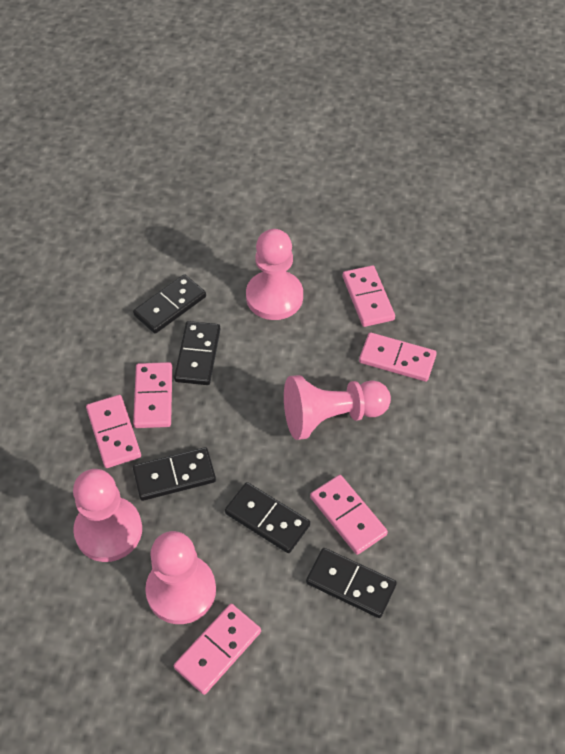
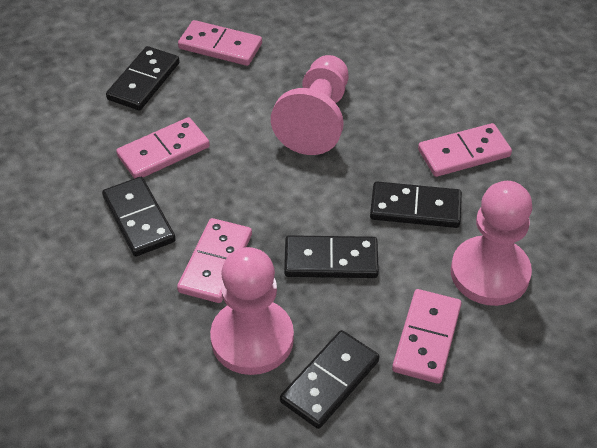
pink domino: [86,395,141,468] [133,362,172,428] [174,604,261,695] [310,475,388,555] [343,265,395,327] [359,332,437,382] = 6 -> [116,117,210,179] [177,218,252,303] [178,20,262,66] [392,289,462,384] [418,123,512,177] = 5
pink pawn: [73,469,142,562] [145,531,216,624] [246,229,303,320] [284,375,391,440] = 4 -> [210,247,294,375] [271,55,349,155] [451,181,532,306] = 3

